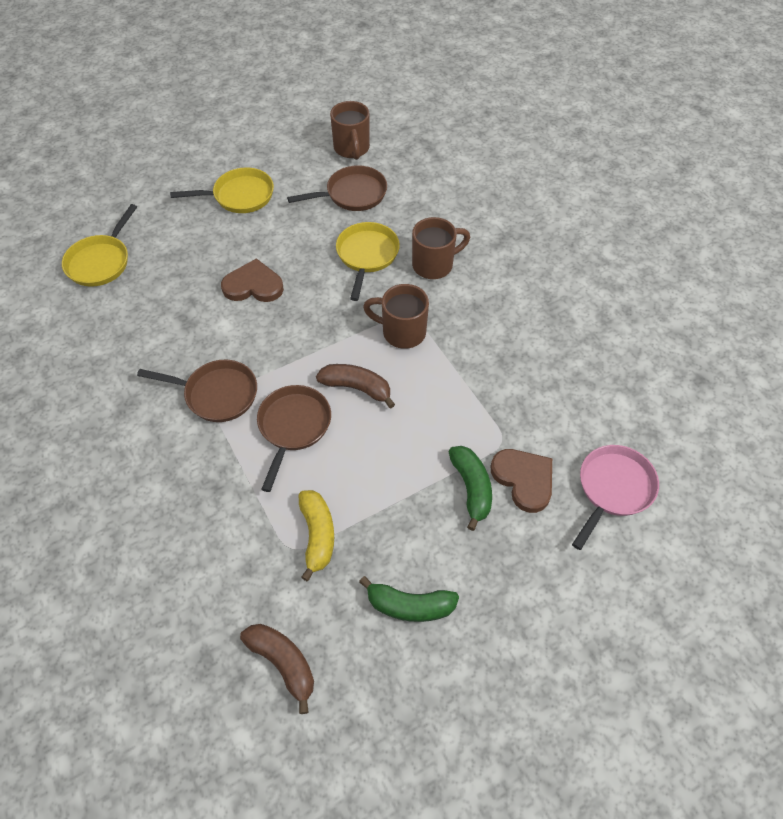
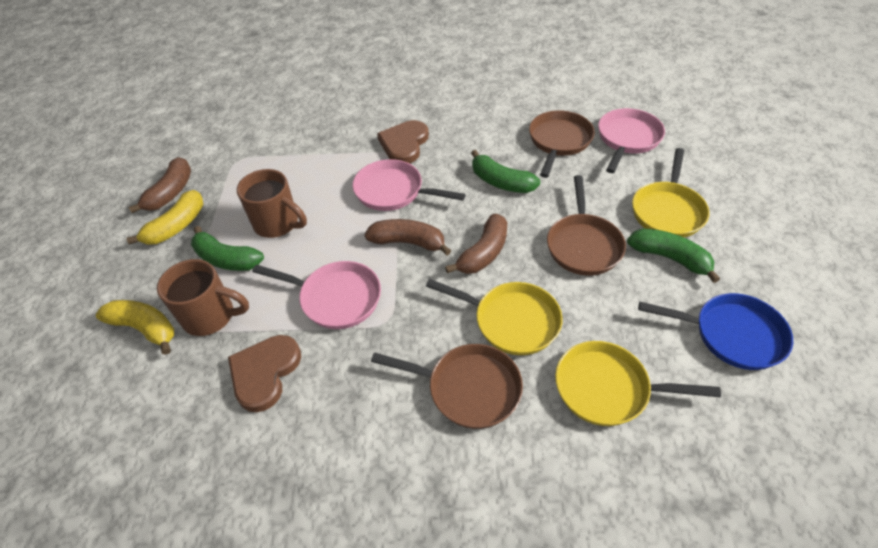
blue pan: none = 0 -> [638,293,793,370] = 1
brown banana: [240,624,314,714] [316,364,395,409] = 2 -> [129,157,191,214] [365,219,451,255] [445,214,507,274] = 3
brown mug: [330,101,370,160] [363,284,429,349] [412,217,470,279] = 3 -> [157,259,249,336] [237,169,307,238] = 2
green banana: [359,576,459,622] [449,446,492,531] = 2 -> [191,226,264,271] [471,150,540,193] [627,228,720,283] = 3
pink pan: [572,445,659,550] = 1 -> [252,261,381,329] [353,159,466,211] [598,108,665,173] = 3
yellow banana: [299,490,334,581] = 1 -> [96,300,174,355] [127,190,203,245] = 2

